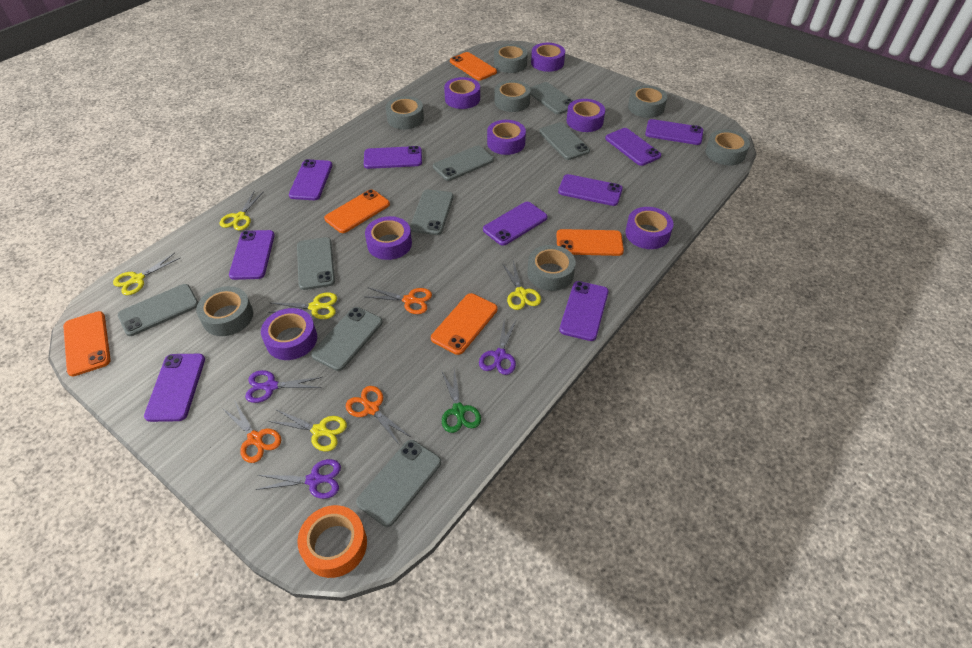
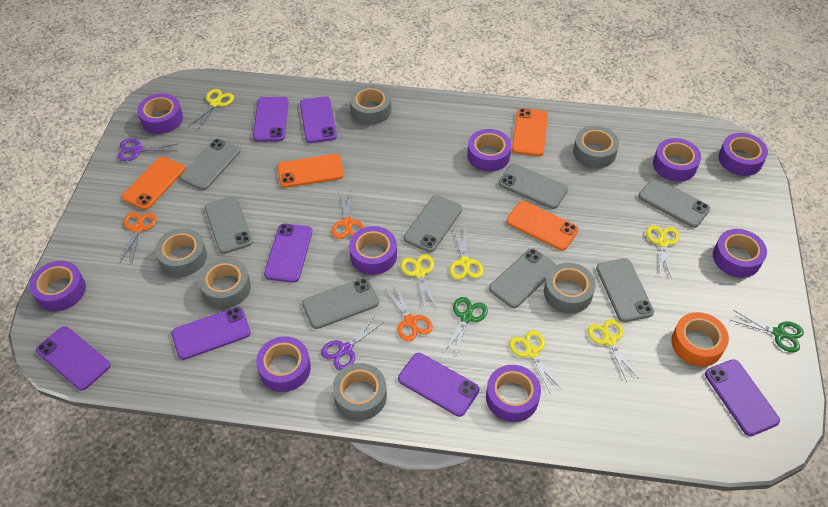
green scissors: [441,369,481,433] = 1 -> [444,297,488,358] [730,310,804,352] = 2
grey tape: [196,286,253,336] [386,96,424,129] [494,44,528,73] [494,80,531,112] [527,245,576,291] [628,85,667,118] [706,129,750,165] = 7 -> [155,228,207,277] [199,258,251,308] [333,363,387,420] [350,85,391,125] [544,263,596,313] [573,126,619,168] = 6
orange phone: [63,311,111,376] [324,189,390,233] [431,293,498,355] [450,52,497,81] [556,229,624,256] = 5 -> [122,157,185,210] [277,154,344,188] [506,201,578,251] [512,108,548,156] = 4
purple phone: [144,354,205,422] [229,230,275,280] [289,159,332,200] [364,146,422,169] [483,202,547,246] [558,174,623,206] [559,281,609,341] [605,128,661,166] [645,119,703,145] = 9 -> [36,326,110,390] [171,307,251,360] [253,97,288,142] [264,224,312,283] [300,96,337,143] [398,353,479,417] [705,359,780,436] = 7
purple scissors: [245,370,322,403] [255,459,341,499] [479,317,517,375] = 3 -> [118,139,177,161] [321,316,384,370] = 2
purple tape: [261,308,317,360] [365,216,412,260] [444,77,480,109] [487,120,526,155] [531,43,565,72] [567,99,605,132] [625,207,674,249] = 7 -> [29,261,86,311] [137,93,183,134] [256,336,311,392] [349,226,397,275] [467,129,512,172] [486,365,541,422] [653,138,701,182] [713,229,767,278] [718,133,768,176] = 9
yellow scissors: [113,253,181,295] [220,191,264,231] [268,292,337,319] [268,409,347,452] [502,261,541,310] = 5 -> [189,89,234,130] [401,254,437,310] [449,229,483,280] [509,330,562,393] [588,319,639,382] [646,225,680,279] = 6

